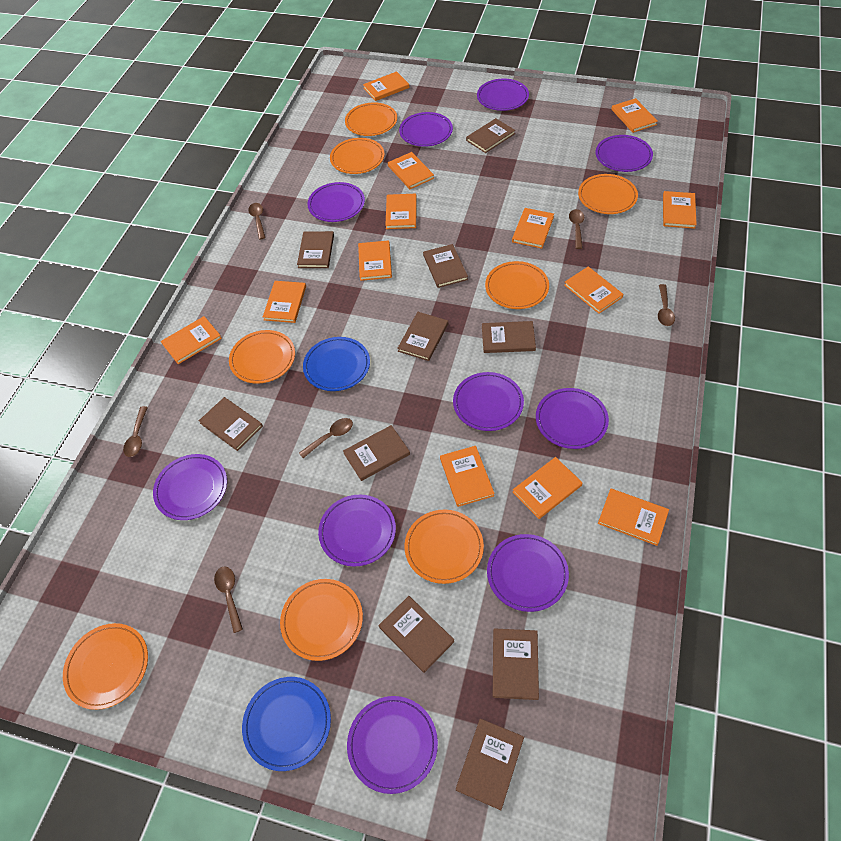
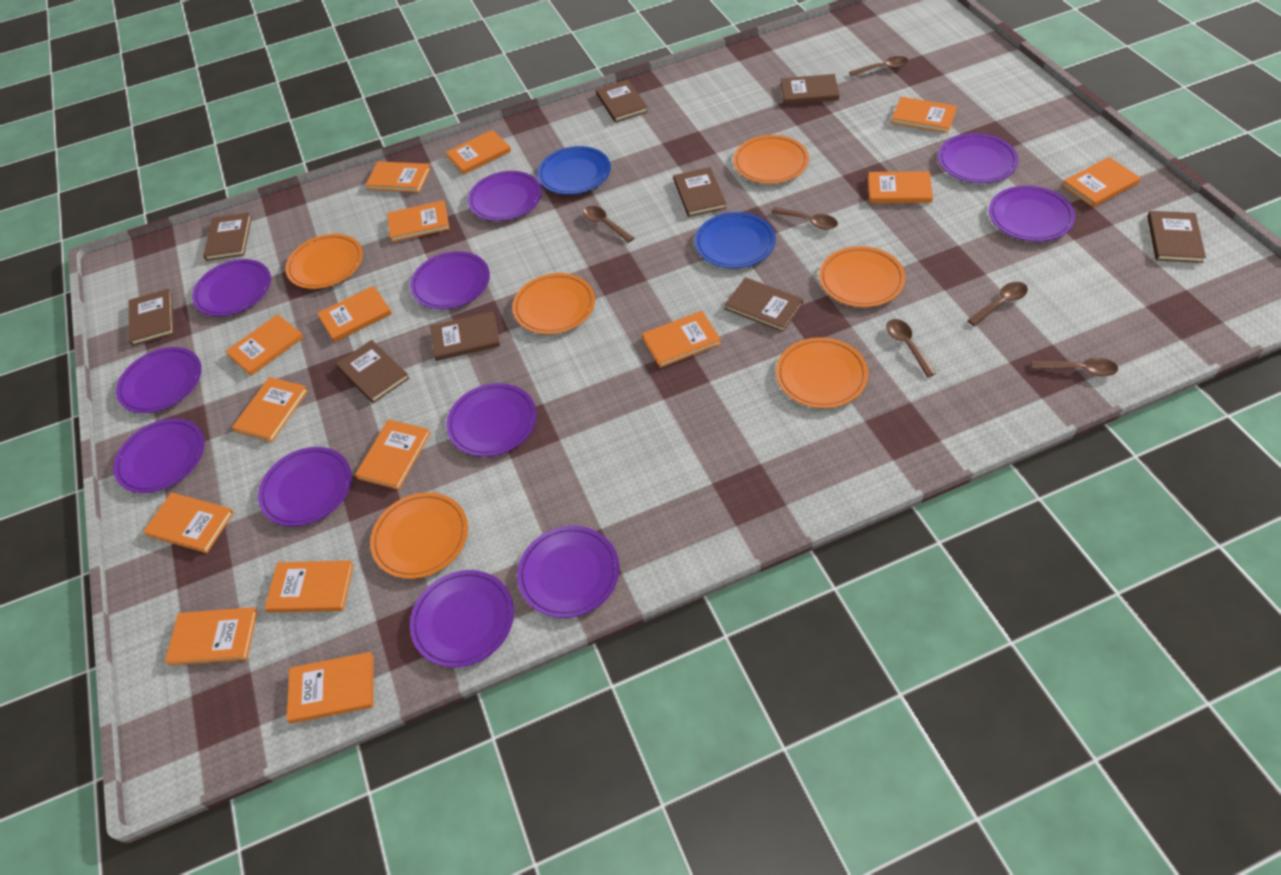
brown book: [199,397,263,451] [297,231,334,268] [343,425,410,481] [379,596,455,673] [397,312,448,361] [423,244,468,288] [456,719,524,810] [466,118,515,153] [482,321,536,353] [493,628,539,700] = 10 -> [129,289,174,346] [203,212,252,261] [336,340,409,403] [430,311,500,361] [596,80,648,122] [673,167,726,217] [724,277,803,332] [781,74,839,105] [1147,211,1206,263] = 9
orange book: [161,316,222,364] [263,281,306,323] [358,240,392,281] [363,71,410,101] [385,194,417,229] [388,152,434,189] [440,446,495,507] [512,208,554,249] [513,457,583,519] [564,267,623,314] [598,488,669,546] [611,98,658,133] [663,191,697,229] = 13 -> [143,493,234,553] [165,607,258,666] [225,314,304,376] [232,377,308,442] [264,560,354,612] [286,652,374,723] [317,286,392,342] [355,419,431,490] [365,161,431,193] [387,200,449,242] [445,130,511,174] [642,311,721,368] [868,171,933,203] [891,97,957,133] [1062,157,1141,207] = 15
orange plate: [63,623,148,710] [229,330,295,384] [280,579,363,661] [330,138,385,174] [345,102,397,136] [405,509,484,584] [485,261,549,309] [578,174,638,214] = 8 -> [286,234,363,289] [370,492,468,579] [512,273,595,334] [733,135,809,184] [776,337,869,408] [819,246,906,307] = 6
purple plate: [153,454,227,520] [307,182,365,222] [318,495,396,566] [347,696,438,794] [399,112,453,147] [453,372,524,431] [477,79,529,111] [487,534,569,612] [536,388,609,449] [596,135,653,172] = 10 -> [113,419,204,493] [116,347,202,413] [192,259,271,316] [258,447,352,526] [410,251,490,309] [410,570,514,667] [446,383,537,457] [468,171,542,221] [517,526,619,618] [938,133,1019,183] [989,186,1075,242] = 11

